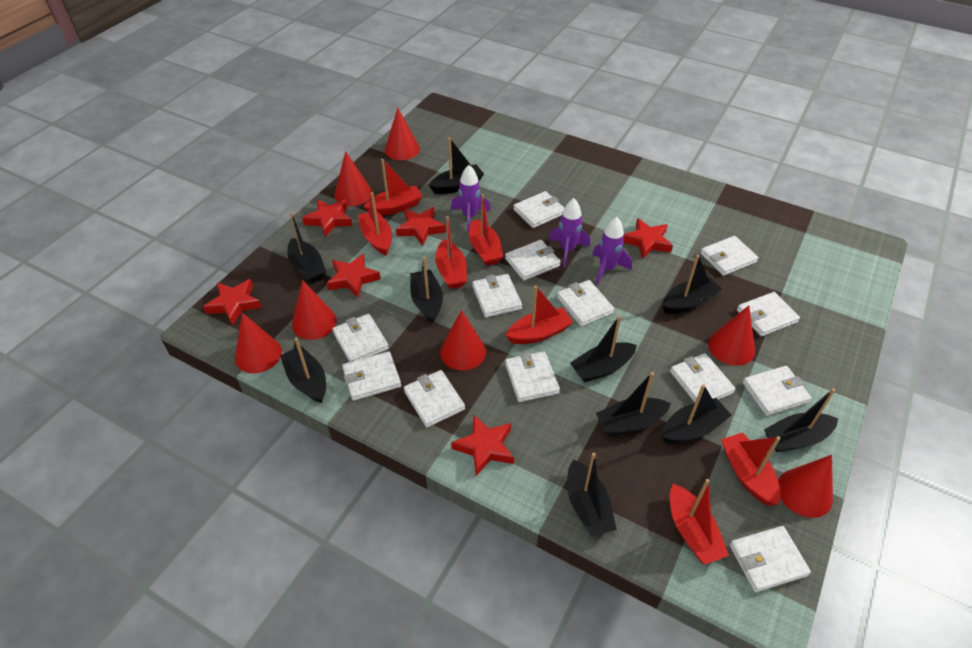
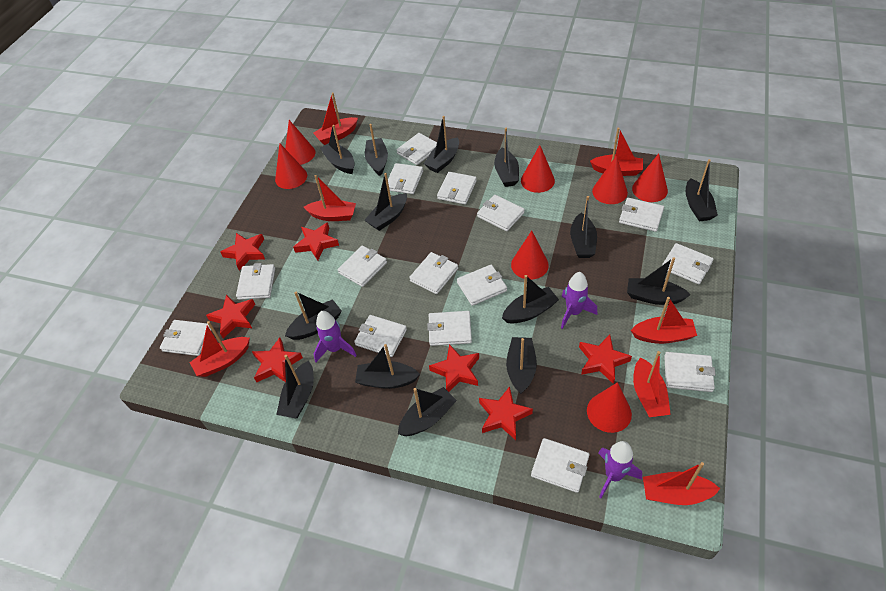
black boat: [280,337,326,403] [287,212,326,284] [410,257,443,323] [429,138,484,194] [567,453,617,537] [570,315,637,382] [596,372,671,436] [661,384,732,443] [662,255,722,314] [764,388,838,452] = 10 -> [276,355,314,419] [285,291,342,340] [320,125,355,174] [355,344,420,389] [365,124,388,176] [365,173,407,231] [398,387,457,436] [424,116,459,173] [494,128,519,187] [502,275,559,324] [506,337,537,394] [570,196,597,258] [627,257,690,305] [686,159,718,221] = 14
red star: [203,279,262,326] [302,199,353,237] [327,254,381,298] [396,207,446,246] [451,415,514,476] [623,218,673,259] = 6 -> [206,295,256,338] [220,233,265,271] [252,337,303,382] [293,222,339,260] [429,344,479,392] [479,386,533,440] [579,334,632,384] = 7
white wallet: [332,314,389,362] [342,351,401,401] [404,370,465,427] [472,274,522,317] [505,240,561,281] [505,351,560,402] [514,191,564,228] [557,280,614,327] [670,353,736,403] [700,236,758,276] [729,526,811,592] [737,292,800,337] [742,366,812,416] = 13 -> [160,320,211,356] [236,263,275,300] [338,246,387,287] [354,315,407,357] [388,163,423,194] [396,133,437,165] [409,252,458,294] [427,311,472,346] [437,172,477,205] [457,265,507,306] [477,195,525,231] [531,438,590,493] [619,198,664,232] [662,243,714,284] [664,352,715,392] = 15

